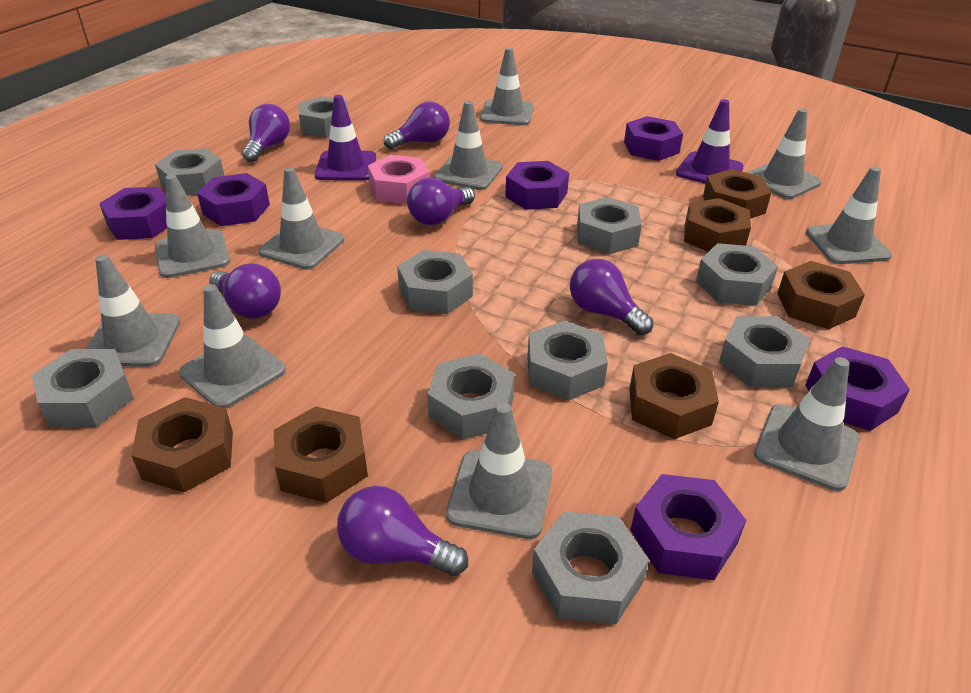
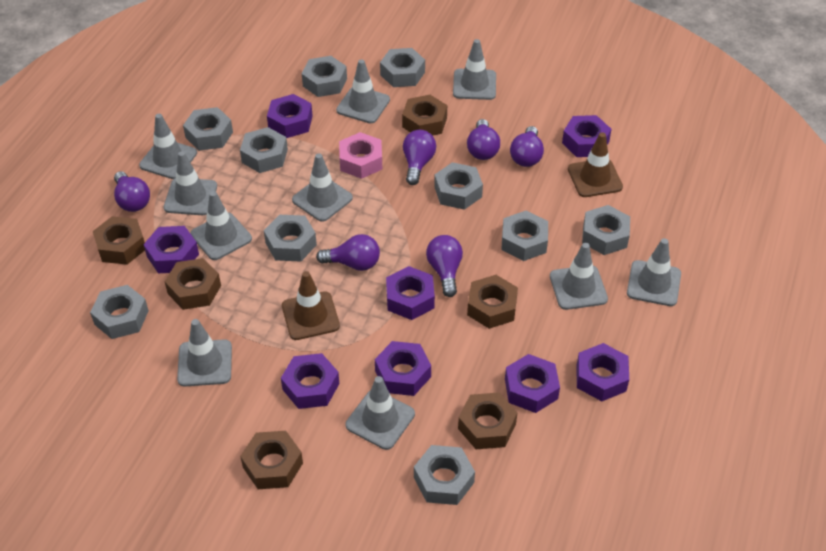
brown traffic cone: none = 0 -> [282,271,340,340] [568,132,623,197] = 2
purple nut: [99,187,167,240] [197,173,270,226] [505,161,569,210] [624,116,683,161] [630,474,747,580] [805,346,910,431] = 6 -> [143,226,199,273] [267,94,313,138] [281,353,339,409] [375,341,431,396] [386,266,435,320] [505,354,560,413] [562,115,612,157] [577,343,629,401] = 8
purple traffic cone: [315,95,376,181] [676,99,744,184] = 2 -> none = 0

